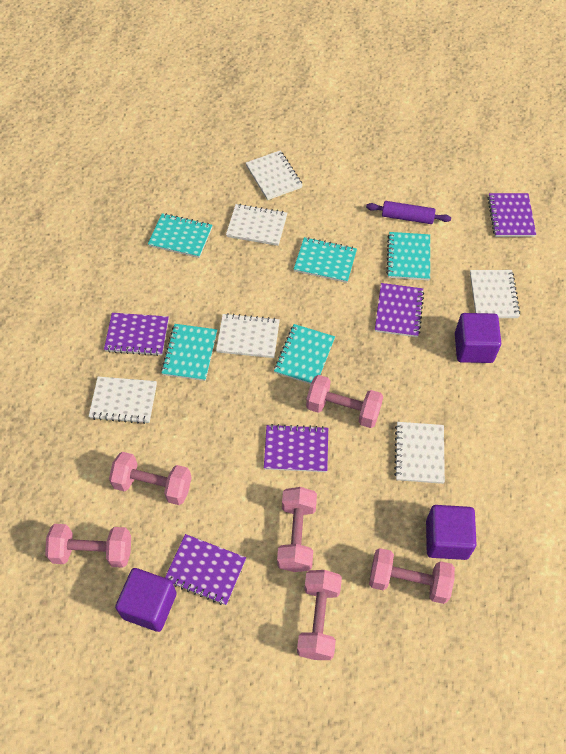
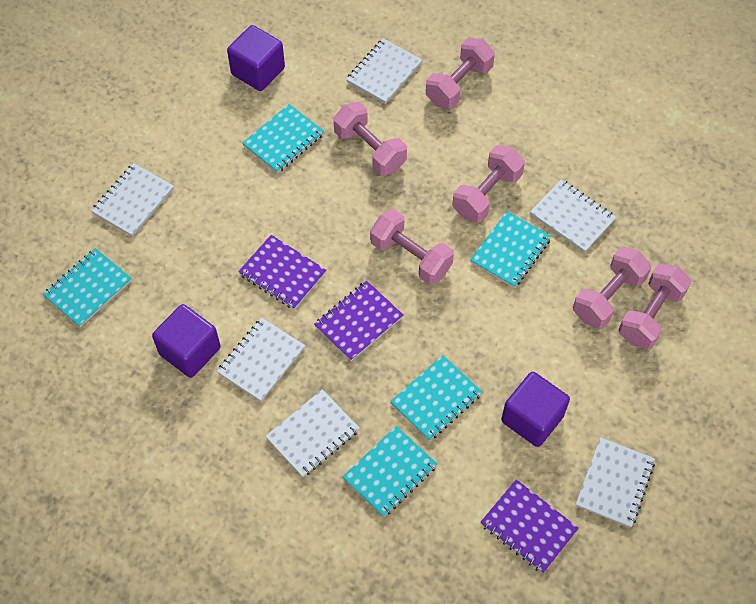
purple notebook: [104,313,169,356] [165,534,246,605] [264,424,328,472] [375,283,424,337] [488,193,536,237] = 5 -> [238,235,326,310] [314,281,403,361] [480,479,579,573] = 3
purple rolling pin: [366,201,451,224] = 1 -> none = 0

